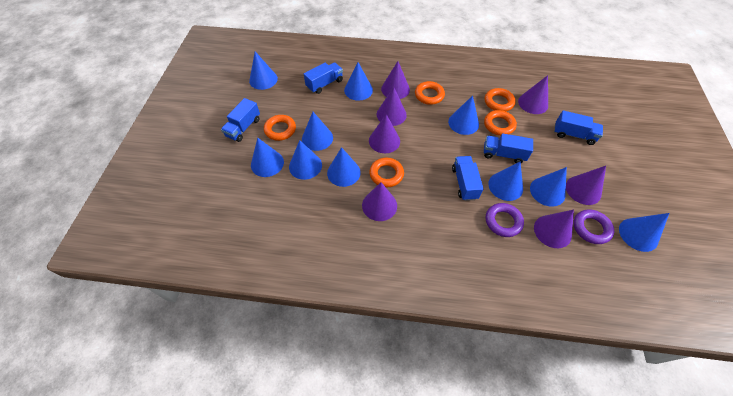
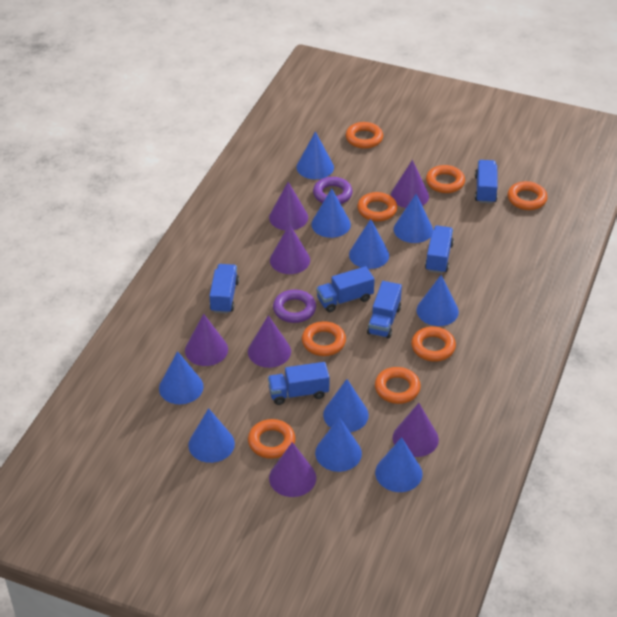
blue truck: [221,98,260,142] [304,62,343,94] [452,156,484,201] [484,133,533,163] [554,110,603,145] = 5 -> [209,264,239,314] [268,362,330,405] [316,266,375,312] [367,281,402,339] [425,226,454,274] [475,160,498,204] = 6
orange ring: [264,115,296,141] [369,158,404,187] [415,81,445,105] [484,110,517,136] [485,88,516,111] = 5 -> [248,419,296,459] [302,321,346,356] [346,122,383,149] [357,192,397,222] [375,367,421,404] [411,327,456,362] [426,165,465,193] [508,181,548,210] = 8

